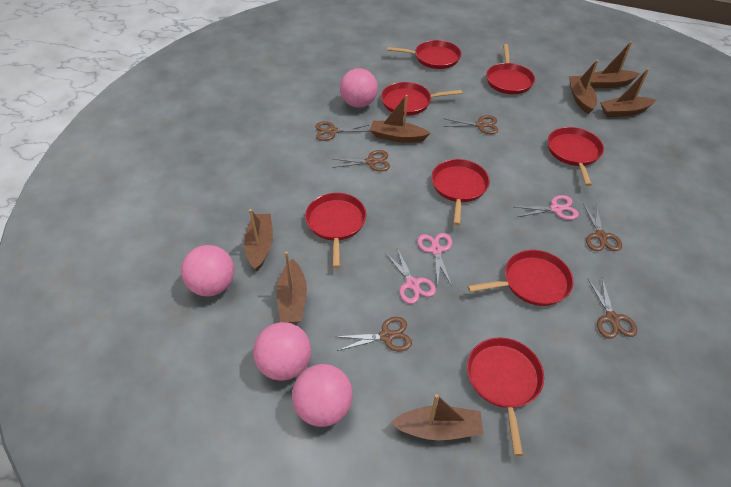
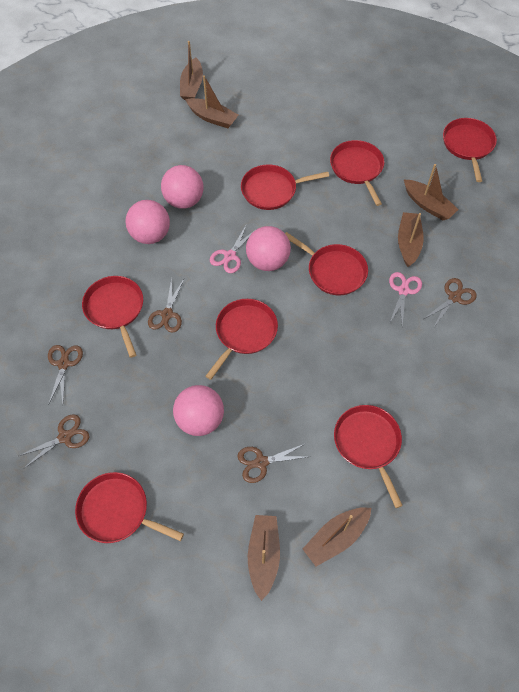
brown boat: [244,209,273,271] [277,251,307,323] [370,95,430,143] [390,394,484,440] [569,60,599,114] [590,41,640,88] [600,68,656,117] = 7 -> [180,41,203,100] [185,75,239,128] [248,515,280,601] [303,507,371,566] [398,212,424,267] [404,164,459,220] = 6
brown scissors: [315,121,370,141] [332,150,390,171] [335,317,412,351] [444,115,498,134] [583,203,622,251] [588,278,637,339] = 6 -> [19,414,89,468] [48,345,83,404] [148,278,184,333] [237,444,310,483] [424,278,477,327] = 5
pink scissors: [386,248,436,304] [417,233,452,287] [515,195,579,220] = 3 -> [210,226,254,273] [389,272,422,325] = 2

